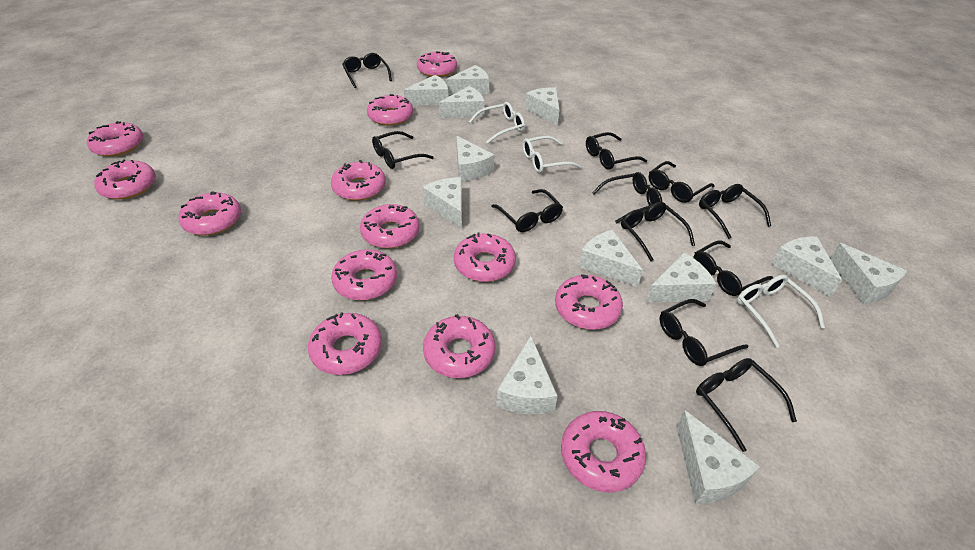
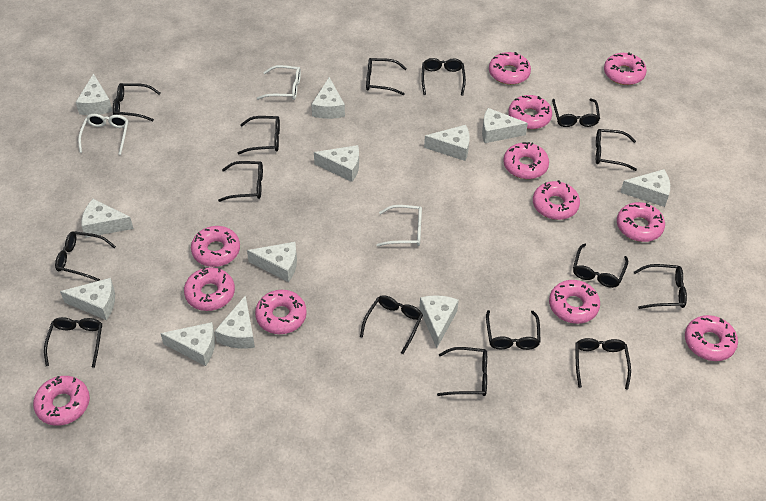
black glasses: [342,53,392,88] [372,131,434,169] [491,189,563,232] [586,132,647,170] [592,172,662,224] [621,202,695,261] [649,161,715,203] [659,299,748,366] [693,241,773,296] [696,358,797,452] [699,184,771,239] = 11 -> [44,317,102,368] [55,231,116,281] [113,83,160,121] [218,161,263,202] [238,116,280,154] [360,295,423,354] [366,58,407,95] [421,58,466,96] [437,347,487,396] [486,310,541,350] [552,99,600,127] [573,243,628,288] [575,338,631,390] [596,129,637,171] [634,264,687,309] = 15
pink donut: [87,121,143,157] [94,160,156,200] [178,191,241,236] [308,312,382,375] [331,160,386,201] [331,249,397,301] [360,204,420,248] [367,94,413,126] [417,51,457,77] [423,314,495,378] [454,233,516,282] [555,274,623,330] [561,411,646,493] = 13 -> [33,376,90,426] [184,267,235,311] [191,226,240,267] [255,290,307,334] [489,52,531,85] [503,142,549,179] [508,95,552,129] [533,180,580,220] [549,280,600,324] [604,52,647,85] [617,202,665,242] [685,315,738,361] = 12

